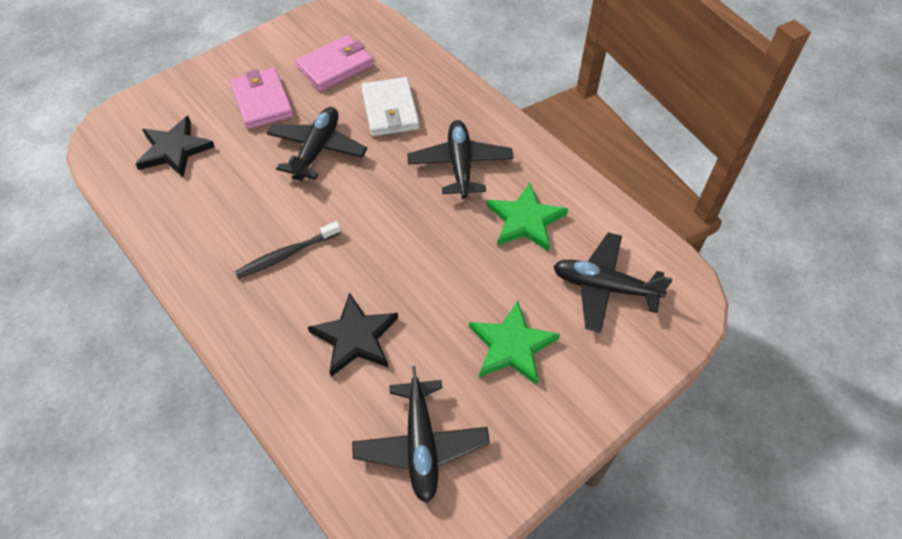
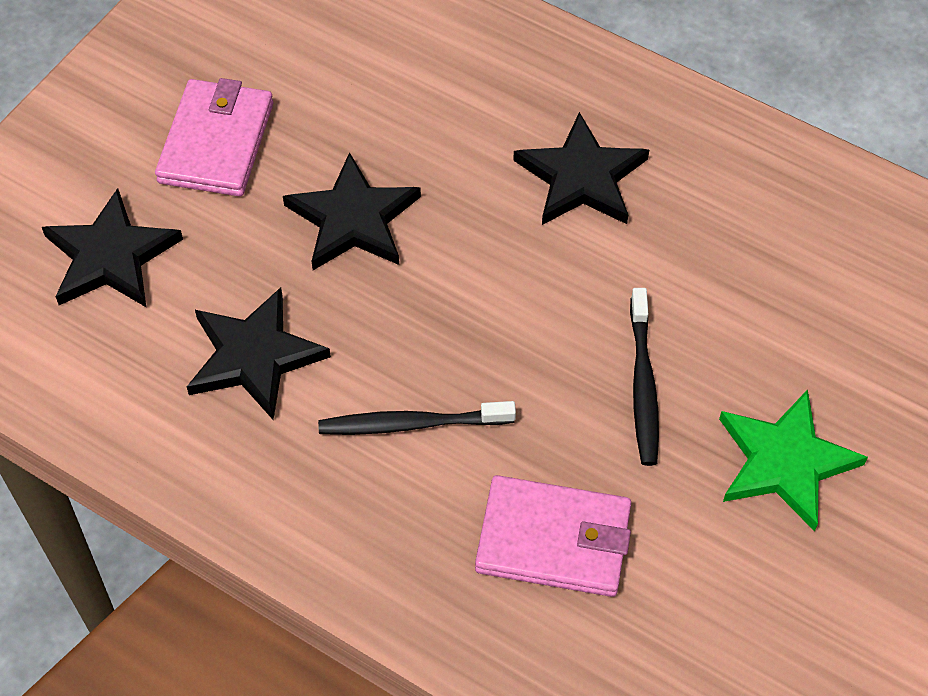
black plane: [267,107,367,181] [352,366,490,503] [407,120,513,198] [553,232,673,333] = 4 -> none = 0
black star: [136,116,215,177] [308,292,398,377] = 2 -> [42,188,183,307] [187,287,331,420] [283,152,421,270] [513,112,649,225] = 4
black toothbrush: [235,221,341,279] = 1 -> [318,401,516,435] [630,288,659,466] = 2
green star: [469,300,560,385] [487,182,568,251] = 2 -> [719,389,868,531] = 1
white wallet: [361,77,420,136] = 1 -> none = 0

